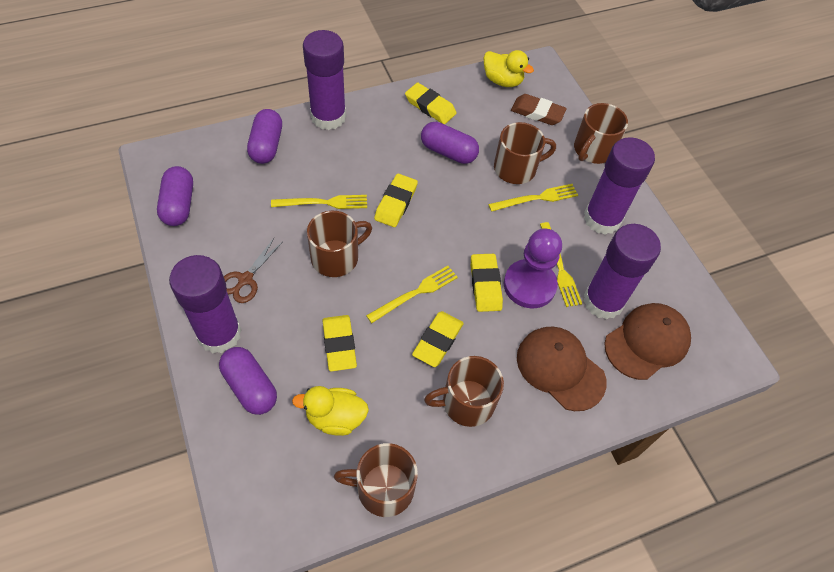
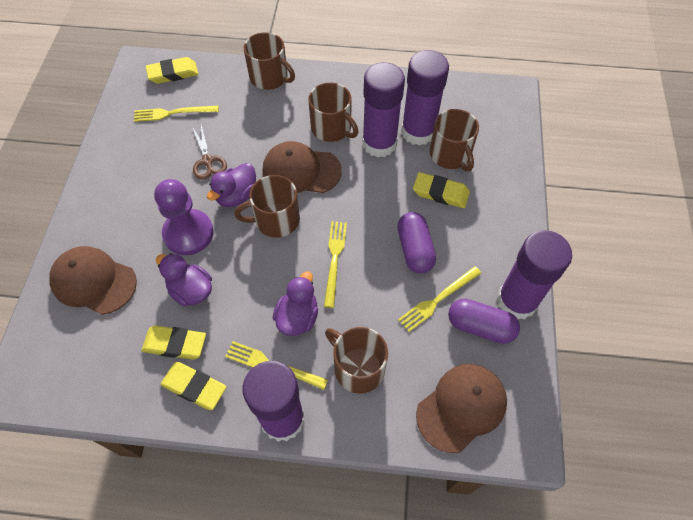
brown cap: [517,326,606,411] [604,303,691,380] = 2 -> [49,246,137,315] [263,141,342,193] [416,364,507,453] = 3
brown eraser: [511,94,567,125] = 1 -> none = 0
purple capsule: [157,166,193,226] [219,347,277,415] [247,109,282,164] [421,122,479,164] = 4 -> [397,212,436,273] [448,299,520,344] = 2
purple duck: none = 0 -> [156,253,212,306] [207,163,256,207] [273,272,318,336] = 3
yellow duck: [292,386,369,436] [484,50,534,87] = 2 -> none = 0
yellow eraser: [322,315,357,371] [374,174,418,227] [405,83,457,124] [412,311,464,367] [471,254,503,312] = 5 -> [141,325,206,360] [146,57,199,84] [161,362,226,410] [413,172,470,208] = 4

